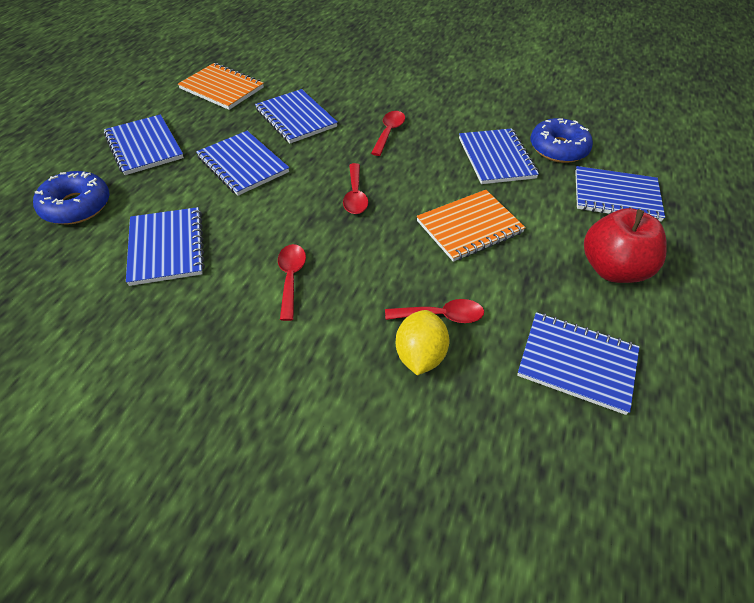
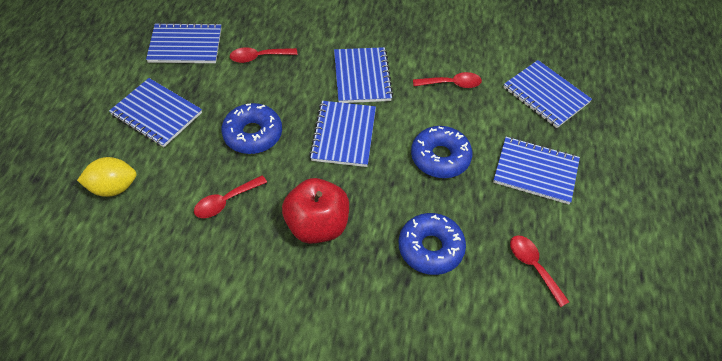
blue donut: [33,171,110,225] [530,118,593,163] = 2 -> [221,103,282,154] [399,213,466,275] [411,126,472,178] = 3
blue notebook: [104,114,184,175] [126,207,205,286] [196,131,289,196] [255,89,338,144] [459,128,539,184] [517,312,639,415] [575,166,665,222] = 7 -> [109,78,202,147] [146,22,222,63] [309,101,376,167] [334,47,393,103] [493,137,580,204] [504,60,592,128] = 6
orange notebook: [178,63,264,110] [417,190,526,262] = 2 -> none = 0

